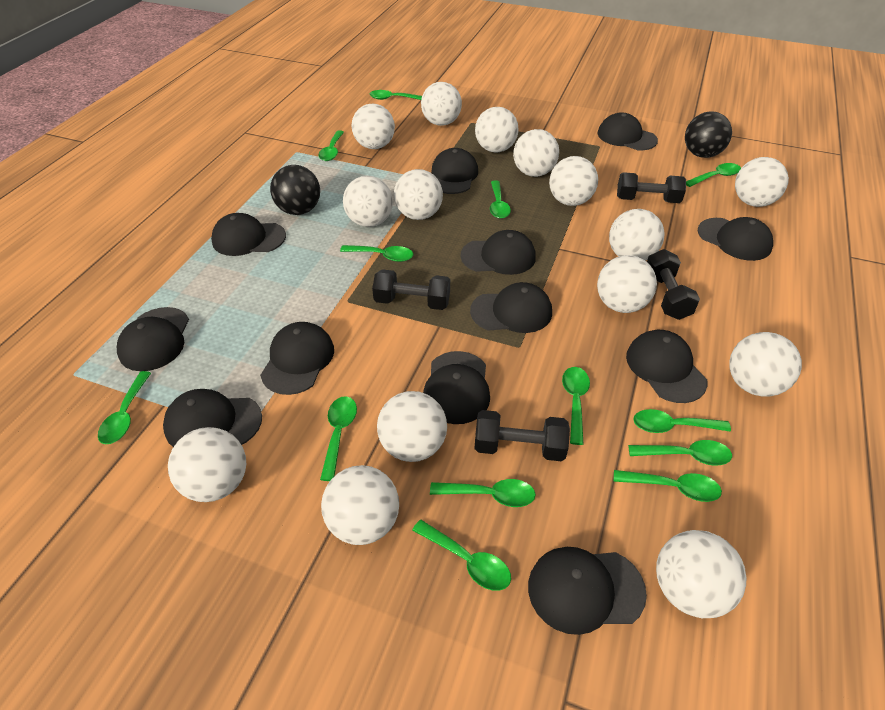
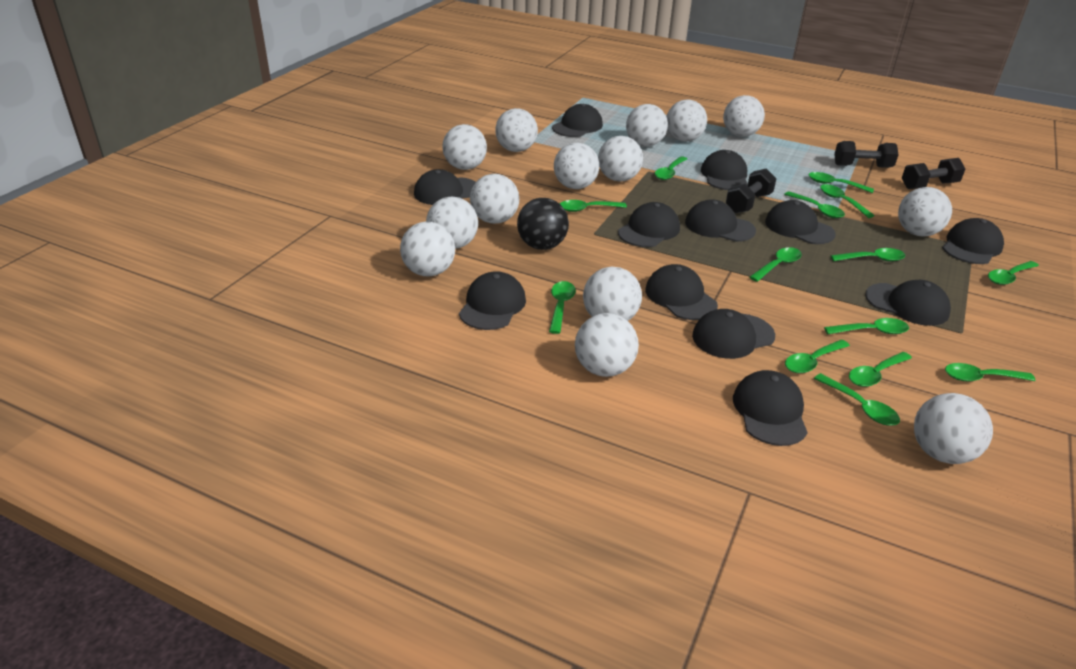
black ball: [270,165,320,215] [685,111,732,158] = 2 -> [517,198,569,250] = 1
black dumbbell: [372,269,450,310] [474,410,570,461] [617,172,686,203] [647,249,700,320] = 4 -> [726,168,776,213] [834,141,899,168] [902,158,965,189] = 3
green spoon: [98,371,151,444] [318,130,344,161] [320,396,357,481] [340,245,413,262] [369,90,422,100] [412,520,511,591] [430,479,536,507] [490,180,511,219] [562,367,590,445] [614,470,722,502] [628,440,732,466] [633,409,731,433] [686,163,741,187] = 13 -> [549,281,576,334] [560,200,627,212] [655,156,687,180] [750,247,802,282] [784,191,845,218] [785,340,850,373] [808,172,874,193] [814,373,900,426] [820,184,875,218] [824,318,909,334] [831,248,905,261] [849,352,912,387] [945,363,1035,382] [988,261,1039,285] = 14
white ball: [168,427,246,502] [321,465,399,545] [343,176,393,227] [352,104,395,149] [377,391,447,462] [394,169,443,220] [421,82,462,126] [475,107,519,153] [513,129,559,177] [549,156,598,206] [597,255,657,313] [609,209,665,261] [656,530,746,618] [729,332,802,396] [735,157,789,207] = 15 -> [400,222,455,277] [426,197,478,249] [442,124,487,170] [470,174,519,224] [495,108,538,152] [554,143,599,189] [575,313,639,377] [583,267,642,321] [598,136,643,182] [626,104,668,147] [667,99,707,142] [723,95,765,137] [898,187,952,237] [914,393,993,464] = 14

